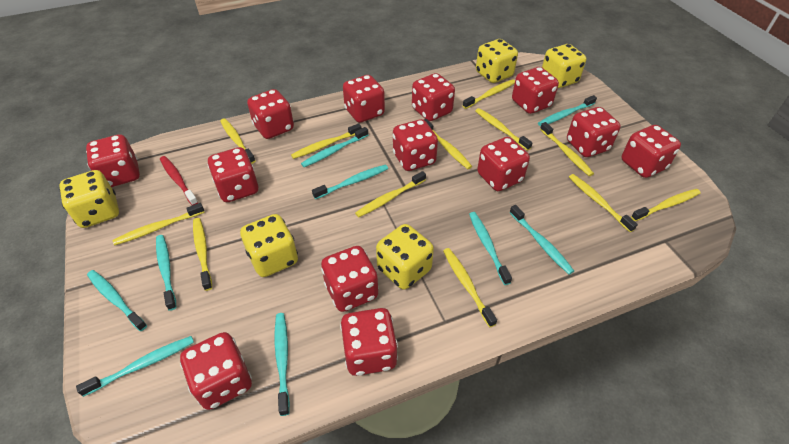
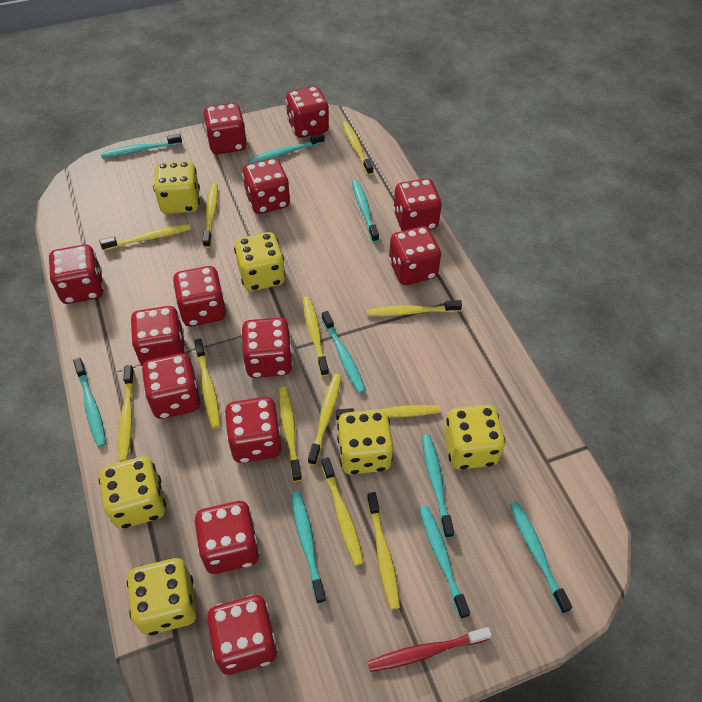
yellow dice: [59,170,119,228] [240,214,298,277] [376,224,434,290] [476,39,518,83] [542,44,586,88] = 5 -> [99,456,166,529] [127,558,197,635] [153,161,200,214] [234,232,286,291] [337,409,393,475] [444,405,505,470] = 6

